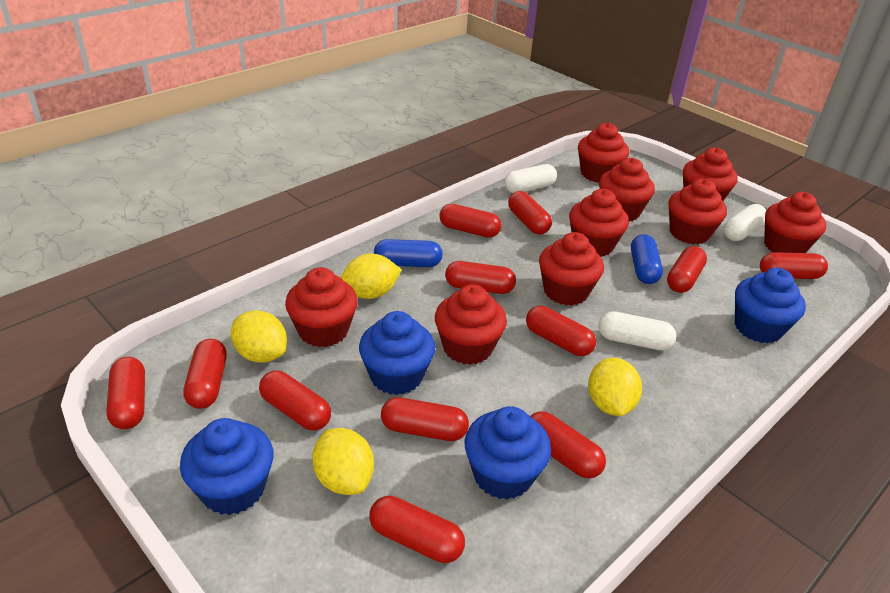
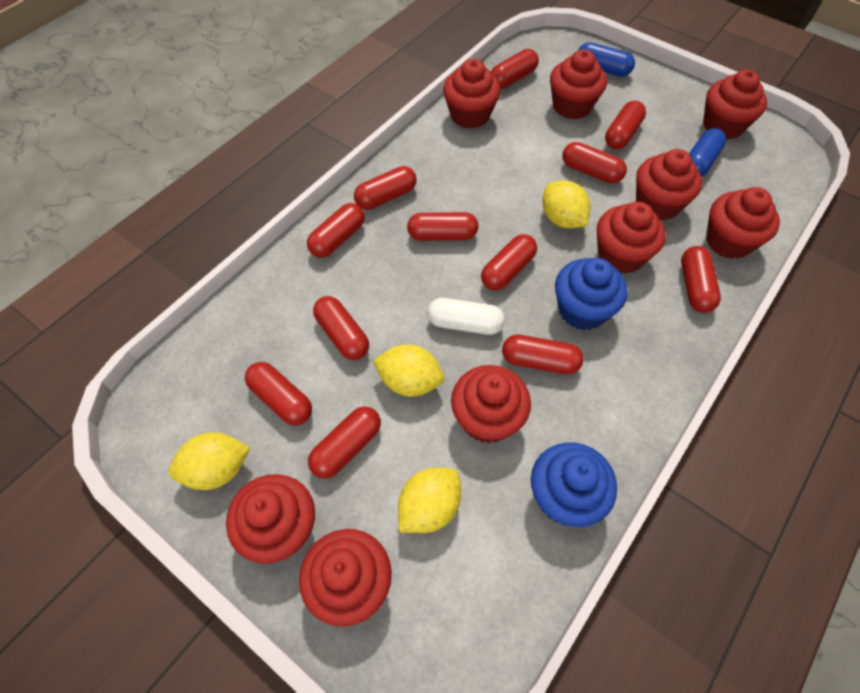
blue cupcake: [180,418,274,515] [359,311,435,395] [464,406,551,500] [735,268,806,343] = 4 -> [531,442,617,527] [555,258,628,330] = 2
white capsule: [504,164,557,193] [599,311,676,350] [724,204,766,241] = 3 -> [427,298,505,335] = 1

